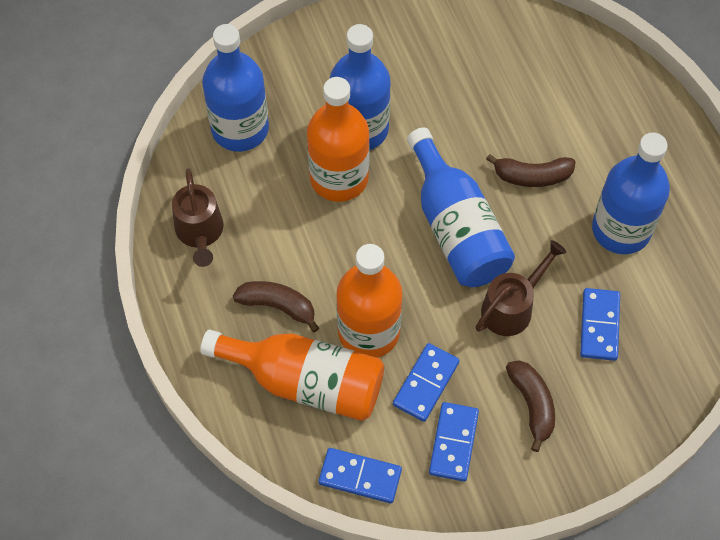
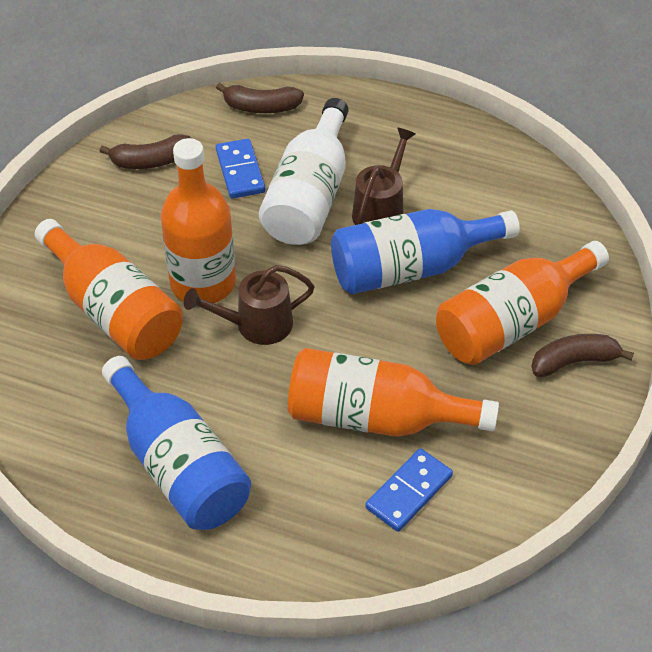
blue bottle: [202,24,269,152] [329,24,390,150] [407,127,515,287] [592,132,670,254] = 4 -> [102,356,251,530] [331,209,520,295] = 2
blue domino: [318,448,402,503] [393,343,460,422] [429,402,479,482] [580,288,620,361] = 4 -> [216,139,265,199] [365,448,453,532] = 2
orange bottle: [200,329,384,421] [307,77,370,202] [336,244,403,358] = 3 -> [35,219,183,360] [161,138,236,303] [288,348,499,437] [436,241,609,365] = 4
white bottle: none = 0 -> [259,98,349,245] = 1

